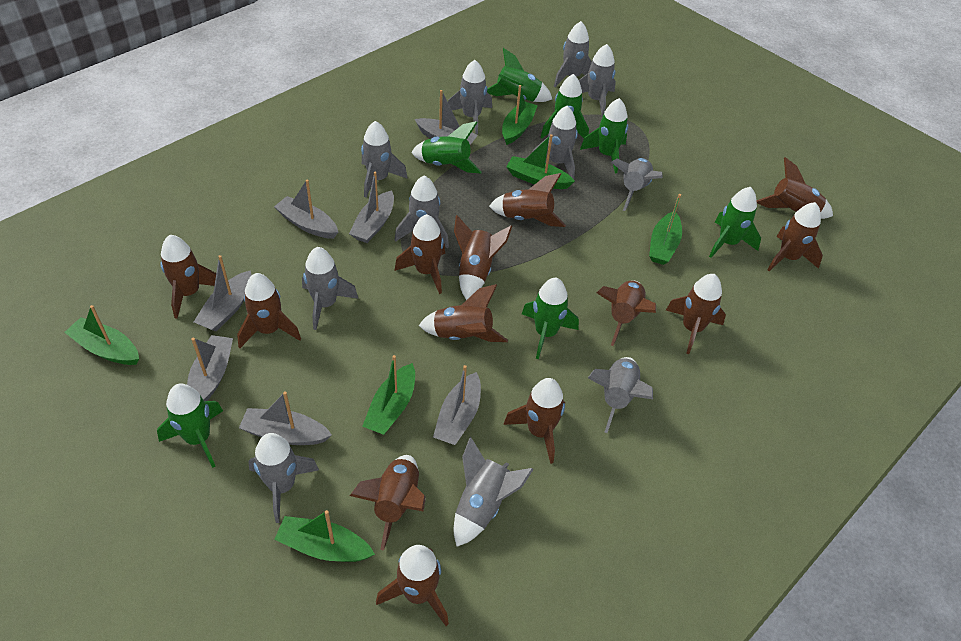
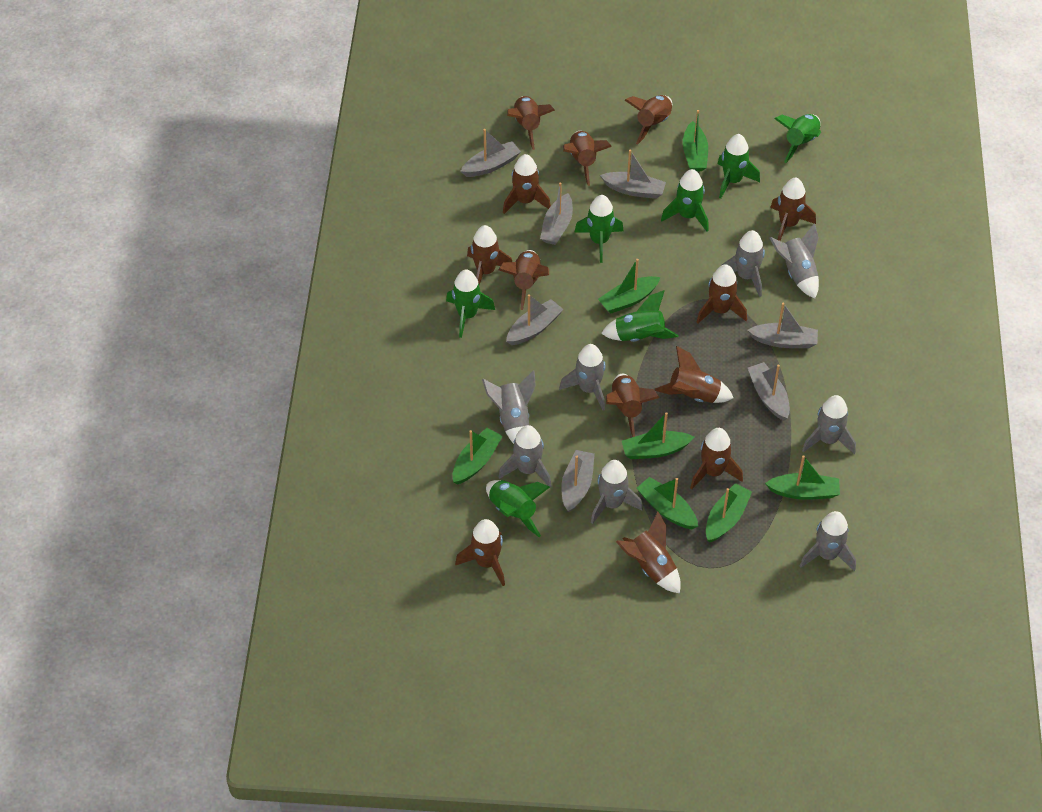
green boat: [64,305,139,365] [274,510,375,562] [362,355,415,435] [502,85,538,145] [506,134,575,189] [649,194,682,265] = 6 -> [452,428,503,484] [598,259,661,313] [622,412,694,459] [637,477,698,529] [683,110,708,171] [706,483,752,542] [765,455,840,500] = 7
grey rocket: [248,433,319,523] [302,247,359,330] [361,121,408,197] [395,176,449,248] [448,60,492,134] [454,437,534,547] [533,106,578,179] [554,21,592,87] [579,44,616,117] [588,357,653,433] [611,158,663,211] = 11 -> [482,370,536,444] [499,425,551,487] [559,344,606,411] [591,460,643,524] [721,230,765,297] [770,223,819,298] [800,511,856,571] [802,395,856,454] = 8

